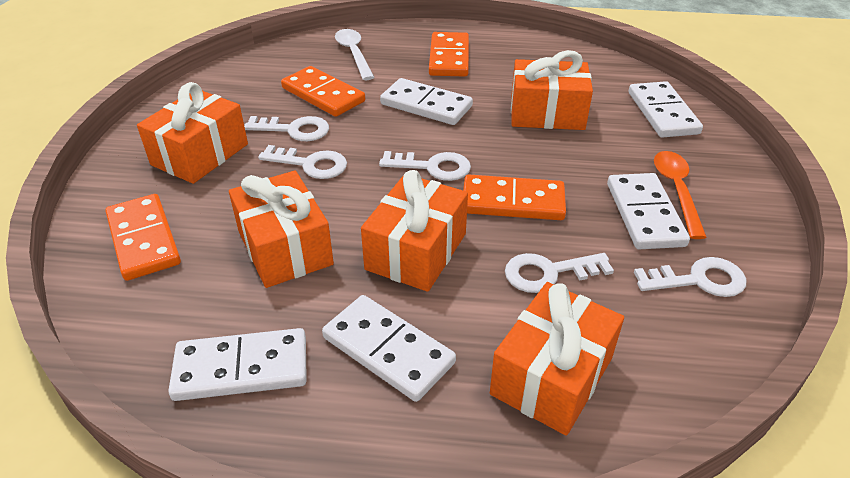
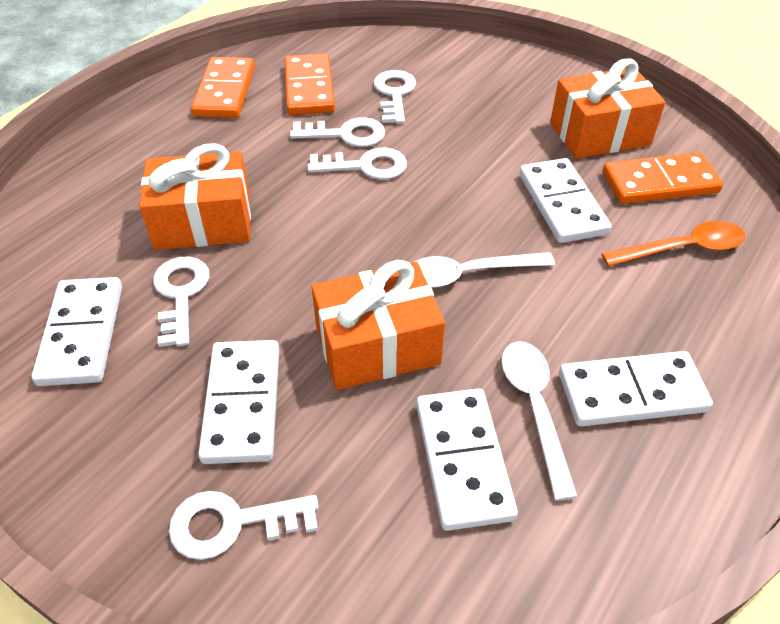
orange domino: [105,194,181,281] [281,66,365,117] [429,32,469,77] [463,174,566,220] = 4 -> [191,57,255,118] [285,53,335,115] [603,152,723,204] = 3
orange gift: [137,82,248,184] [229,171,334,288] [361,170,468,292] [490,282,624,436] [511,50,593,130] = 5 -> [139,143,251,250] [312,260,445,390] [550,58,665,159] = 3
white spoon: [335,29,374,80] = 1 -> [414,252,555,288] [501,341,578,500] = 2

